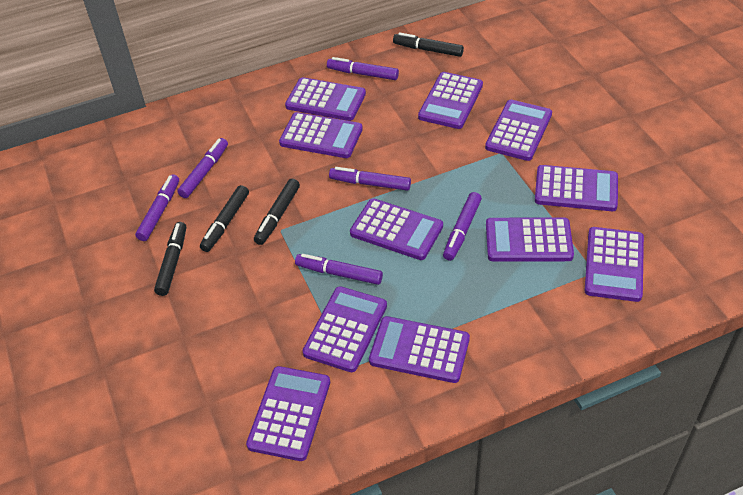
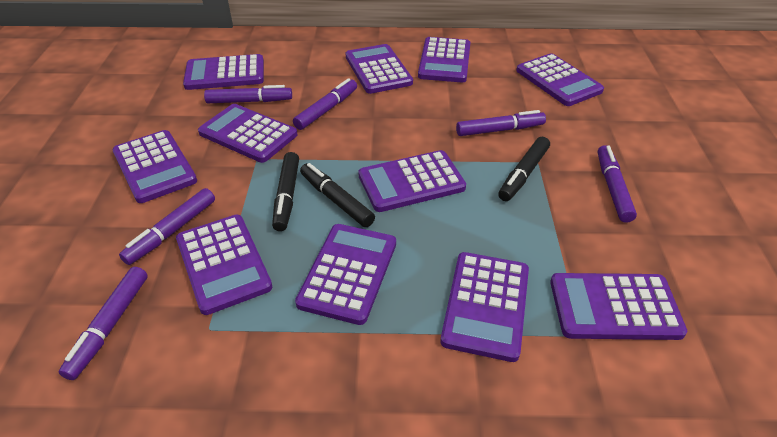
black marker: [154,222,186,296] [200,185,249,252] [254,179,300,245] [393,32,464,57] = 4 -> [272,152,299,231] [300,163,375,227] [498,137,550,201] = 3

